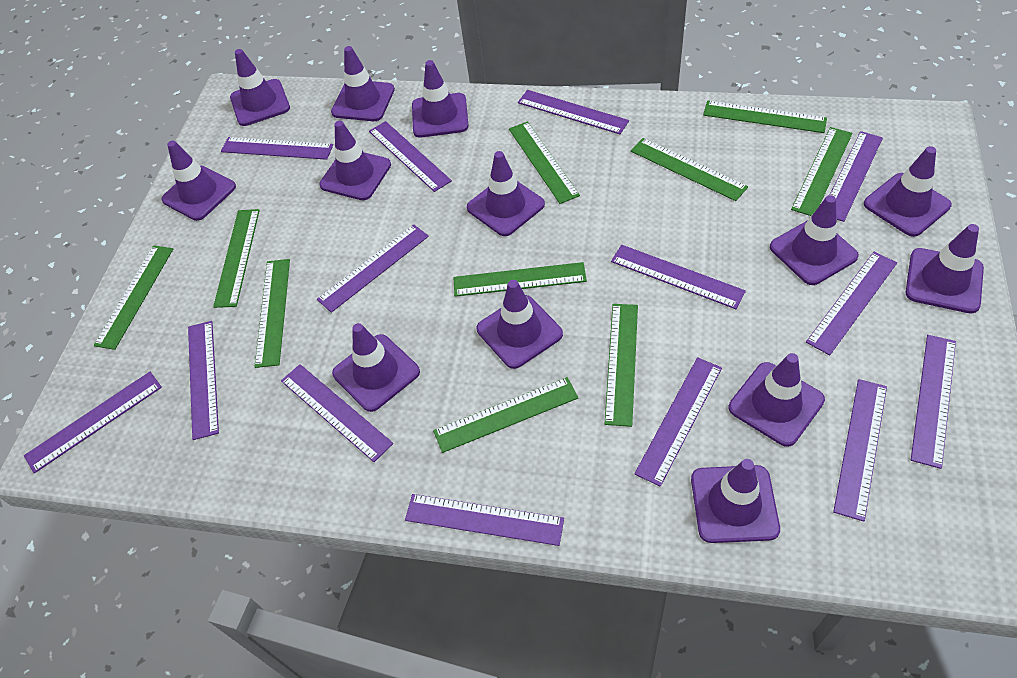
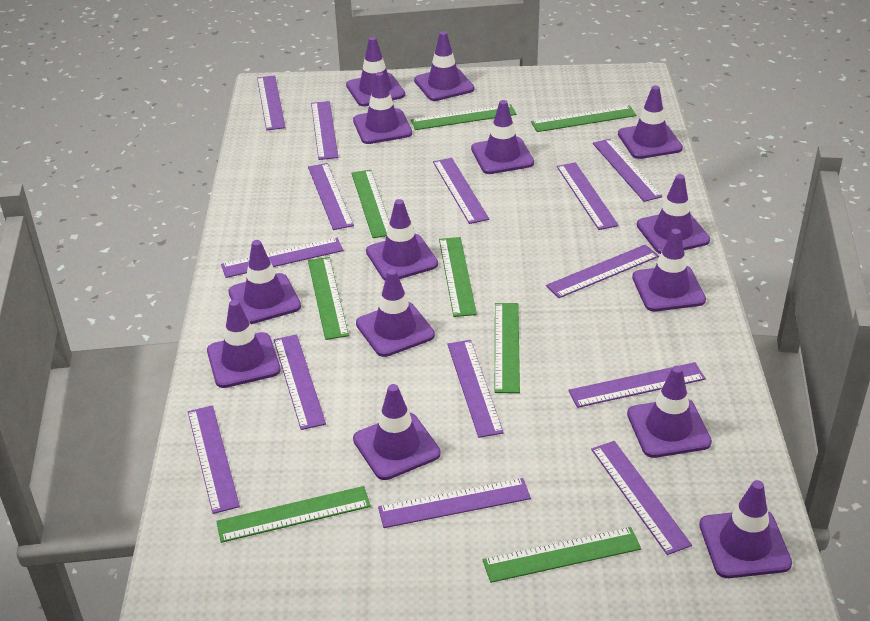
green ruler: [94,245,173,350] [213,209,260,308] [254,259,290,368] [433,377,578,453] [454,262,587,297] [509,121,580,204] [605,304,638,427] [631,138,748,201] [703,101,827,133] [791,127,852,216] = 10 -> [216,486,371,543] [308,257,349,340] [351,170,389,238] [411,104,516,130] [439,237,477,317] [483,527,641,583] [495,303,520,393] [531,105,637,132] = 8
purple traffic cone: [161,141,236,221] [230,49,290,126] [319,121,391,200] [331,46,395,121] [332,323,420,412] [412,60,469,138] [467,151,545,236] [477,280,563,369] [691,459,780,543] [729,353,825,447] [770,195,859,285] [864,146,952,237] [906,224,984,313] = 13 -> [207,300,281,388] [228,240,301,324] [346,37,405,106] [353,72,412,144] [353,384,441,480] [356,269,435,357] [366,199,438,280] [414,31,474,101] [471,100,534,174] [618,85,683,159] [627,366,712,458] [632,229,706,311] [637,174,710,254] [699,480,792,578] = 14

